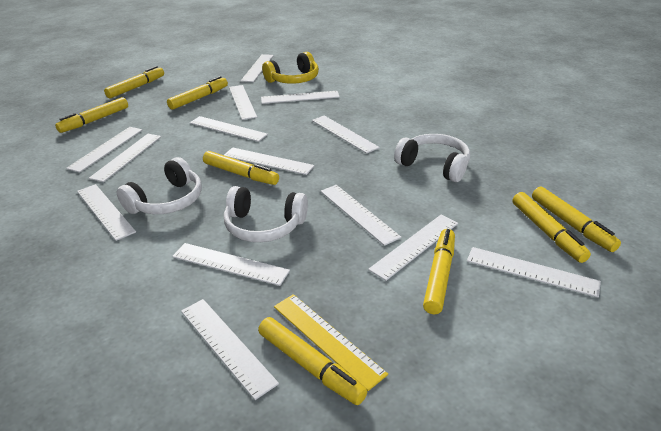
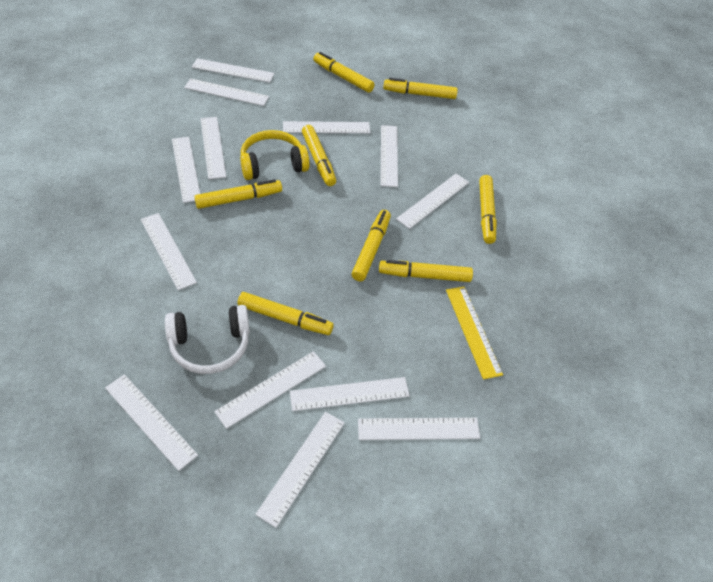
white headphones: [117,157,202,214] [224,186,308,242] [394,134,470,182] = 3 -> [165,305,250,374] = 1
white ruler: [66,127,142,173] [77,184,136,241] [89,134,161,182] [172,243,290,286] [181,299,279,400] [190,116,268,142] [224,147,314,175] [229,85,257,120] [241,54,274,82] [261,91,340,104] [312,115,380,154] [321,185,401,246] [368,215,458,281] [467,247,601,298] = 14 -> [105,374,198,471] [141,213,197,290] [172,137,200,203] [184,78,269,106] [192,58,274,83] [200,117,226,179] [214,351,326,429] [255,412,345,528] [283,121,370,133] [290,377,410,411] [358,418,480,440] [380,125,398,187] [396,174,469,229] = 13

